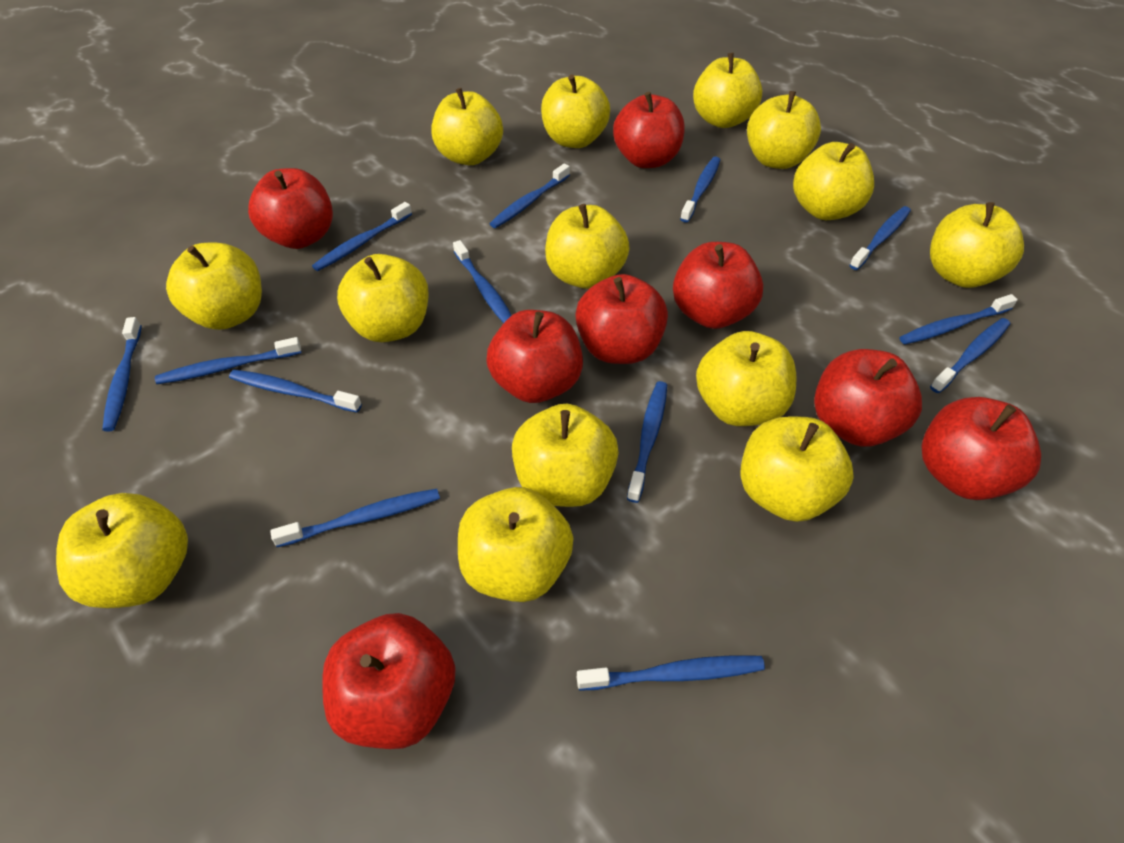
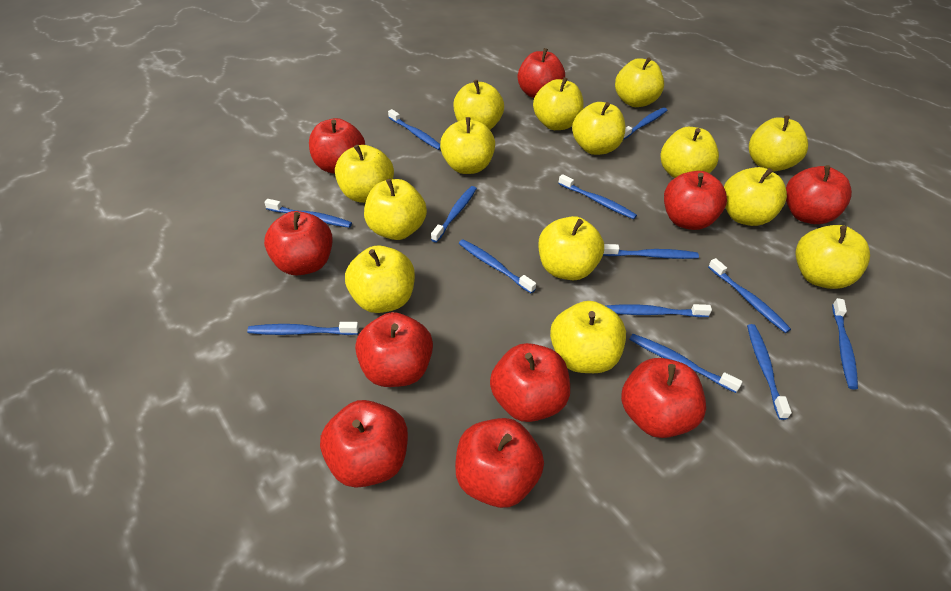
red apple: [248,168,333,249] [322,613,455,749] [486,310,583,403] [575,274,668,364] [613,92,685,168] [673,242,763,329] [814,349,922,447] [921,397,1041,500] = 8 -> [264,211,333,276] [309,118,365,174] [320,400,408,488] [355,312,433,387] [455,418,544,508] [490,343,570,422] [518,48,565,98] [621,358,706,438] [664,171,727,230] [786,165,852,224] = 10

